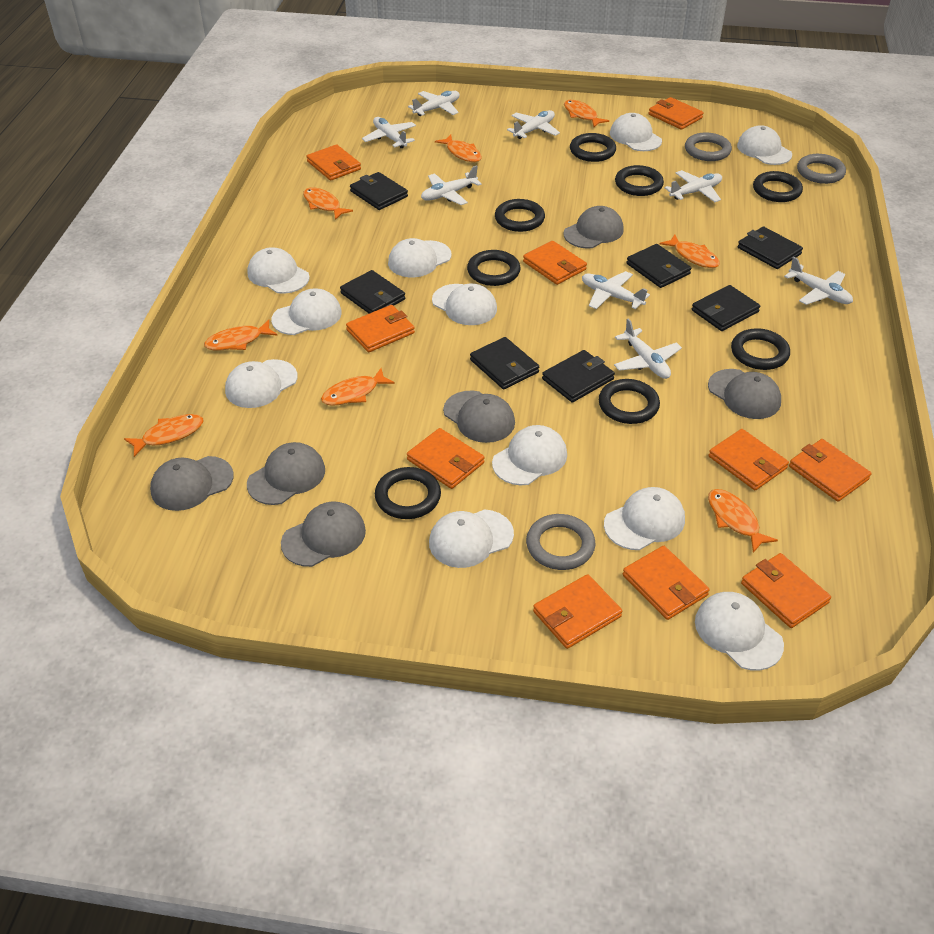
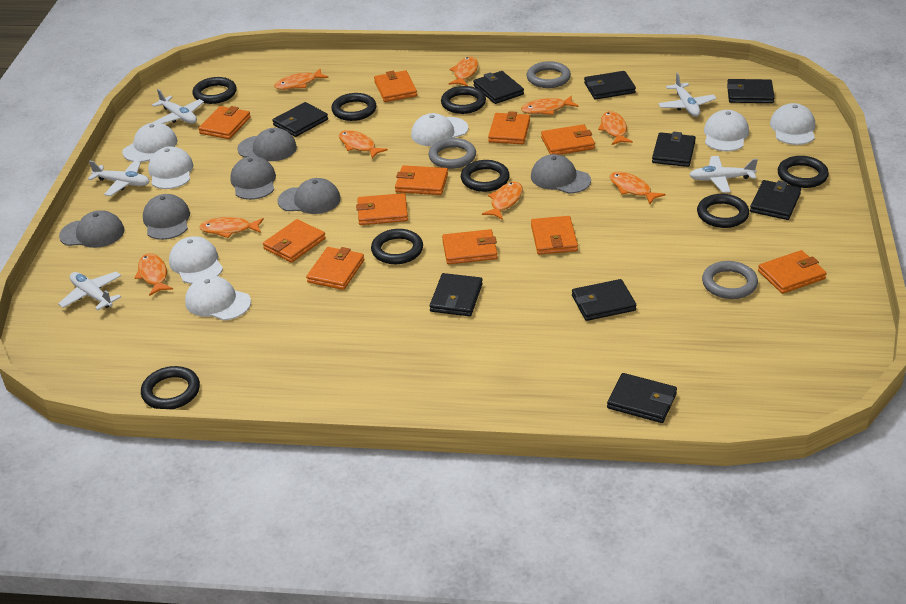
black wallet: [340,270,405,314] [350,172,408,210] [470,337,539,389] [542,350,615,403] [627,244,691,288] [692,285,760,331] [738,226,803,269] = 7 -> [272,102,328,137] [429,273,483,316] [473,71,524,104] [572,279,636,321] [584,71,636,100] [607,373,677,423] [652,132,696,167] [727,79,775,103] [750,180,801,220] = 9
orange fish: [124,414,204,457] [204,320,278,351] [303,187,353,220] [321,368,395,406] [435,135,482,162] [564,100,609,127] [660,235,720,268] [708,489,778,553] = 8 -> [135,253,173,296] [199,217,264,238] [274,68,329,90] [339,130,388,159] [448,57,478,86] [482,182,523,220] [521,96,579,115] [598,111,633,145] [610,172,665,204] = 9
orange wallet: [307,144,361,181] [346,305,415,352] [407,428,485,489] [523,241,587,285] [533,574,622,649] [623,546,709,620] [649,97,704,130] [709,429,789,490] [741,553,831,628] [789,439,871,502] = 10 -> [198,106,251,139] [263,219,326,263] [306,247,364,290] [356,193,408,225] [374,70,417,102] [395,165,448,195] [442,229,498,264] [488,111,530,144] [531,216,578,255] [541,124,595,155] [758,250,827,294] = 11
white cap: [225,359,298,408] [247,247,310,294] [271,288,342,335] [388,238,451,277] [429,509,514,568] [432,284,497,325] [492,425,567,485] [604,487,685,550] [610,113,662,151] [695,592,784,671] [737,125,792,165] = 11 -> [122,122,178,162] [148,146,193,189] [169,236,223,284] [185,276,251,320] [411,113,468,146] [704,110,749,151] [770,103,815,145] = 7
white plane: [362,117,416,148] [408,91,460,116] [421,165,482,205] [507,110,560,139] [582,271,650,309] [614,319,682,379] [665,170,722,202] [784,257,853,305] = 8 -> [58,272,121,310] [88,161,150,196] [152,89,204,124] [658,73,717,117] [689,156,758,193] = 5

